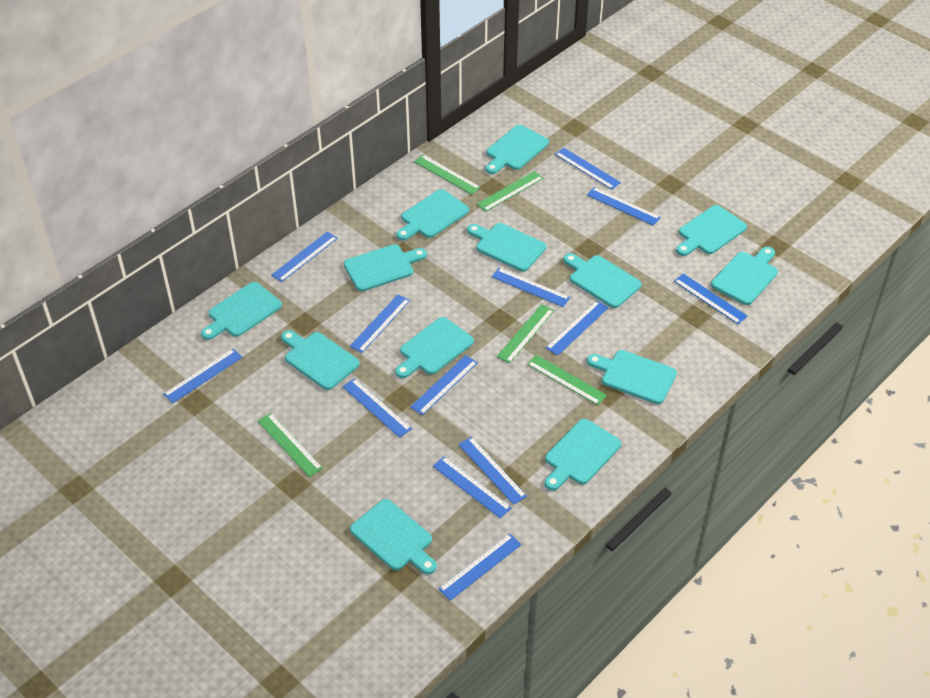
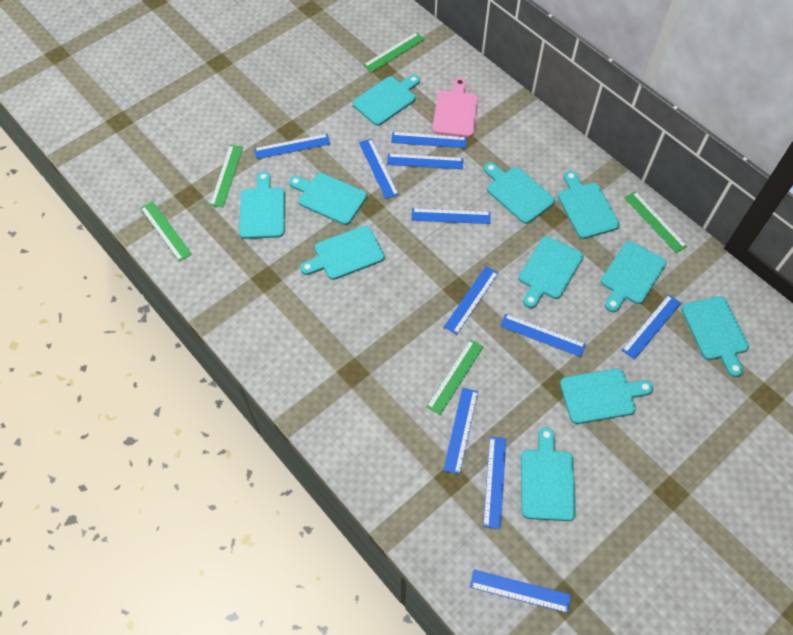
blue ruler: [163,349,242,403] [271,232,338,282] [343,378,412,438] [350,294,410,353] [410,355,478,415] [433,456,512,518] [439,533,521,601] [458,436,527,505] [492,268,570,307] [546,300,609,356] [555,148,621,190] [587,187,661,226] [674,273,748,324] = 13 -> [254,134,330,159] [359,138,399,199] [387,153,463,169] [391,132,467,148] [411,208,491,224] [443,388,478,475] [444,266,498,335] [470,570,571,613] [483,437,506,529] [500,314,586,357] [622,294,681,360] = 11
pink cutting board: none = 0 -> [432,78,478,137] = 1
turquoise cutting board: [201,282,282,340] [281,330,360,390] [344,244,427,291] [350,499,437,574] [395,317,474,378] [396,189,469,241] [467,223,546,272] [486,125,549,174] [545,419,621,491] [563,253,642,308] [587,350,677,404] [676,205,747,256] [711,247,778,305] = 13 -> [239,171,285,239] [289,173,367,225] [300,225,385,280] [352,75,420,126] [484,162,555,224] [519,236,583,308] [521,427,576,521] [558,171,620,239] [560,369,653,424] [601,241,667,312] [681,296,749,377] = 11

